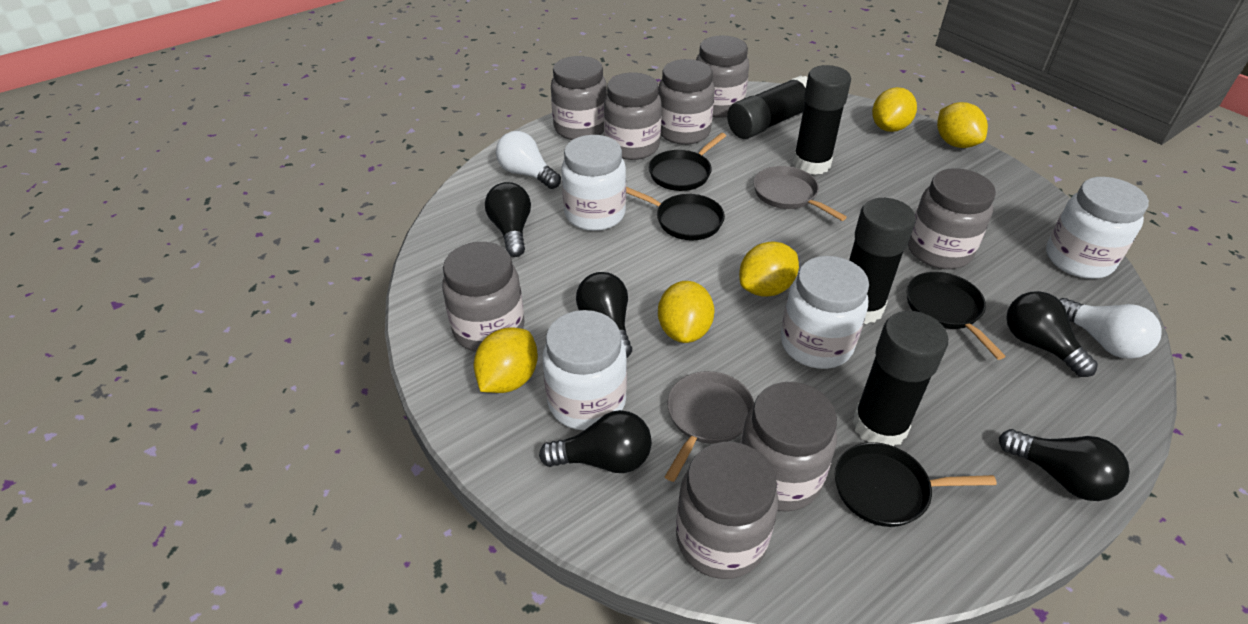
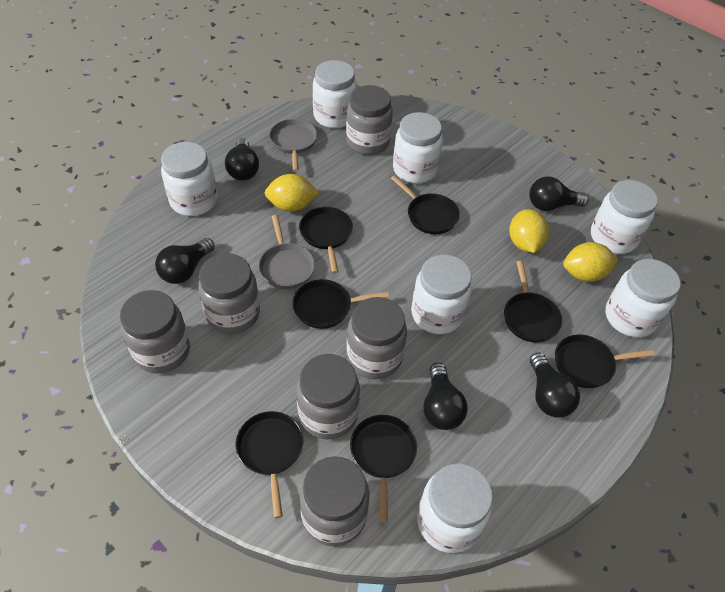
black glue stick: [727,75,808,139] [793,65,851,175] [849,198,916,324] [852,311,948,446] = 4 -> none = 0
black pan: [626,187,725,241] [649,133,726,191] [835,442,997,527] [906,272,1006,360] = 4 -> [236,411,303,518] [293,279,389,329] [299,207,353,274] [350,415,417,523] [391,176,460,234] [504,261,562,342] [555,334,655,388] = 7
grey jar: [442,242,525,352] [551,56,607,140] [604,72,662,160] [658,59,715,145] [676,442,778,579] [696,36,749,118] [740,382,837,511] [908,168,996,269] = 8 -> [120,290,190,374] [198,253,260,334] [297,354,360,439] [299,456,370,546] [346,85,393,155] [346,297,407,379] = 6
white jar: [543,310,627,430] [561,135,626,231] [781,256,869,369] [1046,177,1149,279] = 4 -> [161,142,218,216] [313,60,357,128] [393,112,443,183] [411,255,472,334] [417,463,493,553] [591,180,658,254] [605,259,681,338] = 7
white light bulb: [496,131,561,189] [1059,298,1162,359] = 2 -> none = 0
yellow lemon: [474,328,538,393] [658,281,715,343] [739,241,799,297] [872,87,917,132] [937,102,988,148] = 5 -> [265,174,319,212] [509,209,549,253] [563,242,619,282] = 3

